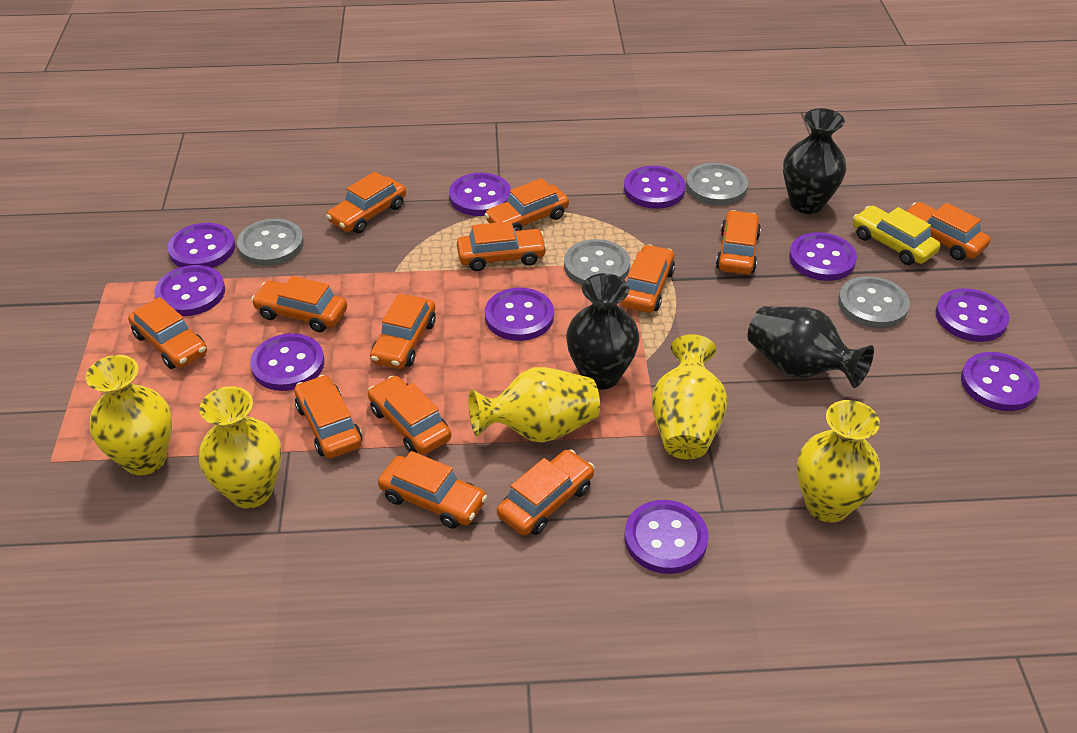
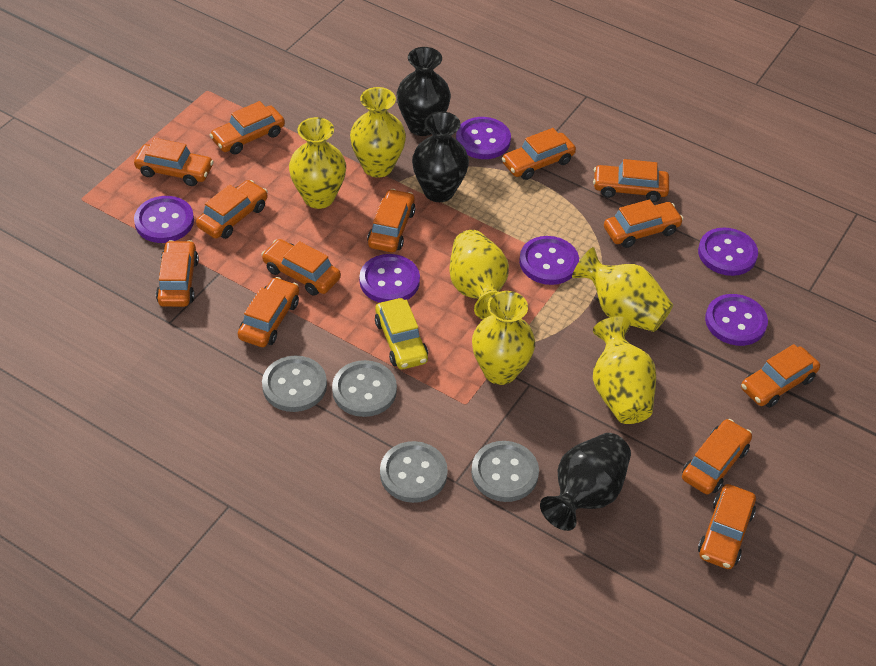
purple button: [154,265,225,316] [167,223,235,268] [250,333,324,391] [449,173,511,216] [485,288,554,341] [624,166,686,209] [625,500,708,574] [789,232,857,281] [936,288,1009,342] [961,352,1040,411] = 10 -> [134,196,194,243] [359,254,420,303] [456,117,511,159] [519,236,579,285] [698,228,758,276] [705,294,768,346] = 6
yellow vase: [86,355,172,476] [199,386,282,508] [469,367,600,443] [652,334,728,459] [797,400,881,523] = 5 -> [289,117,346,209] [350,87,406,178] [450,230,509,319] [472,291,535,385] [572,247,673,332] [593,316,656,424] = 6

